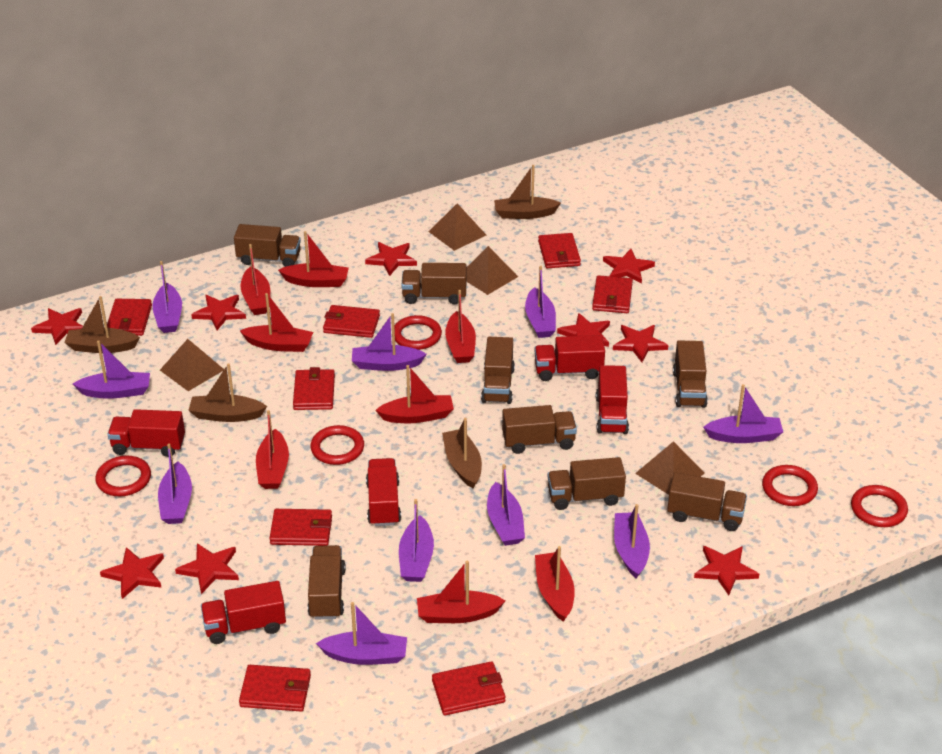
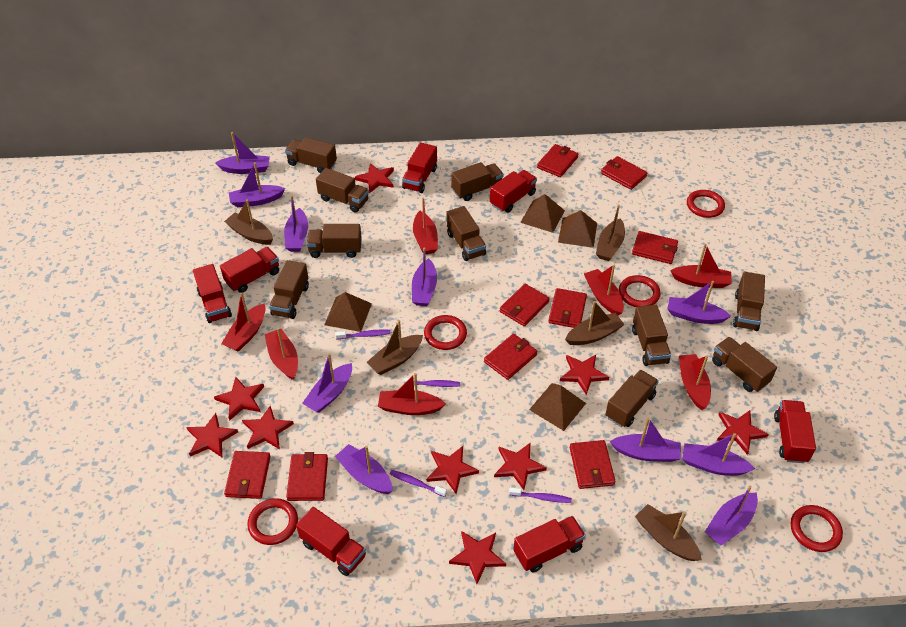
brown boat: [64,296,140,353] [188,363,267,422] [442,418,482,489] [494,165,561,219] = 4 -> [224,199,273,245] [367,320,423,375] [565,301,625,345] [596,205,625,261] [635,504,702,561] = 5
brown truck: [234,224,301,267] [308,545,346,619] [401,263,466,305] [481,337,515,404] [502,405,577,454] [548,457,626,510] [667,472,747,531] [673,341,708,408] = 8 -> [269,260,309,319] [285,137,337,173] [306,224,362,258] [316,168,369,213] [447,206,486,261] [451,162,504,201] [605,370,659,427] [632,305,671,366] [712,337,777,392] [733,272,765,331] = 10
purple toothbrush: none = 0 -> [335,329,391,340] [390,470,447,497] [403,378,460,387] [509,487,572,503] = 4
red boat: [240,293,313,352] [241,244,270,315] [256,410,289,489] [278,231,349,287] [375,365,454,423] [417,561,506,623] [445,290,476,363] [535,546,575,622] = 8 -> [221,293,266,352] [265,328,298,380] [378,373,446,415] [413,198,438,254] [584,265,624,316] [670,244,732,288] [679,354,711,410] = 7
red truck: [107,409,185,457] [201,581,286,644] [366,458,401,526] [534,335,605,381] [596,365,629,434] = 5 -> [193,264,232,323] [220,247,279,293] [296,507,366,576] [402,142,437,193] [490,170,537,213] [513,516,586,573] [774,400,816,463] = 7
red wallet: [107,299,152,336] [239,665,311,711] [269,509,332,546] [293,367,335,410] [323,305,380,338] [432,661,506,715] [538,233,581,268] [592,275,633,313] = 8 -> [224,451,271,499] [286,452,328,501] [484,334,538,380] [500,284,550,326] [537,144,578,177] [548,288,587,328] [570,440,615,489] [601,156,647,190] [632,231,678,264] = 9

